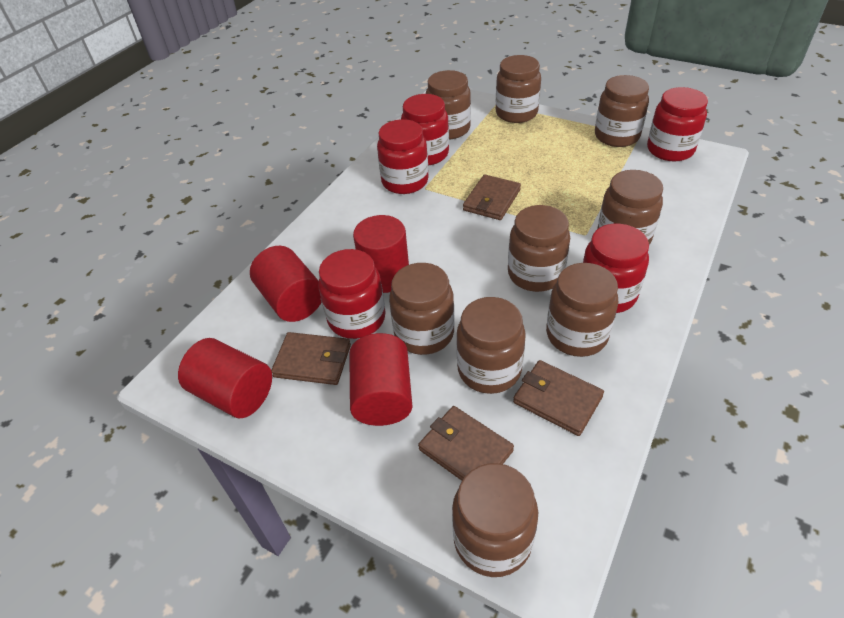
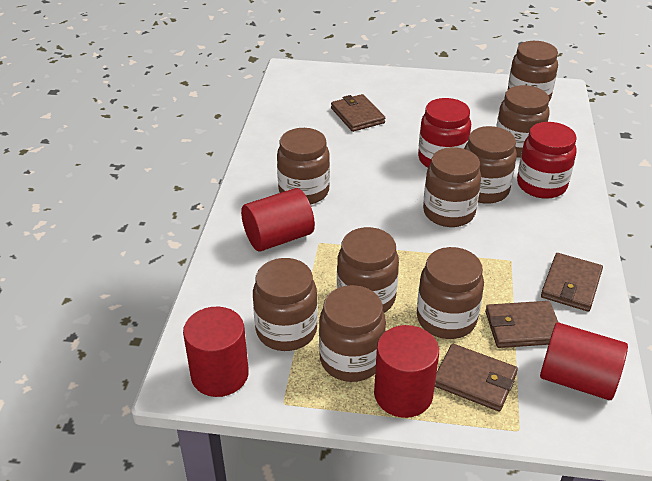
red jar: [318,249,385,339] [377,119,429,194] [401,94,449,165] [583,224,649,313] [647,87,708,161] = 5 -> [418,98,471,168] [517,122,577,199] = 2

